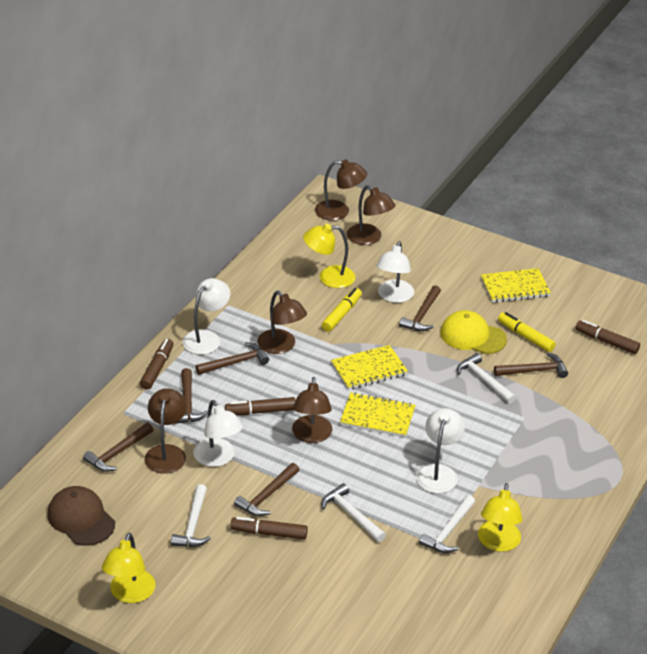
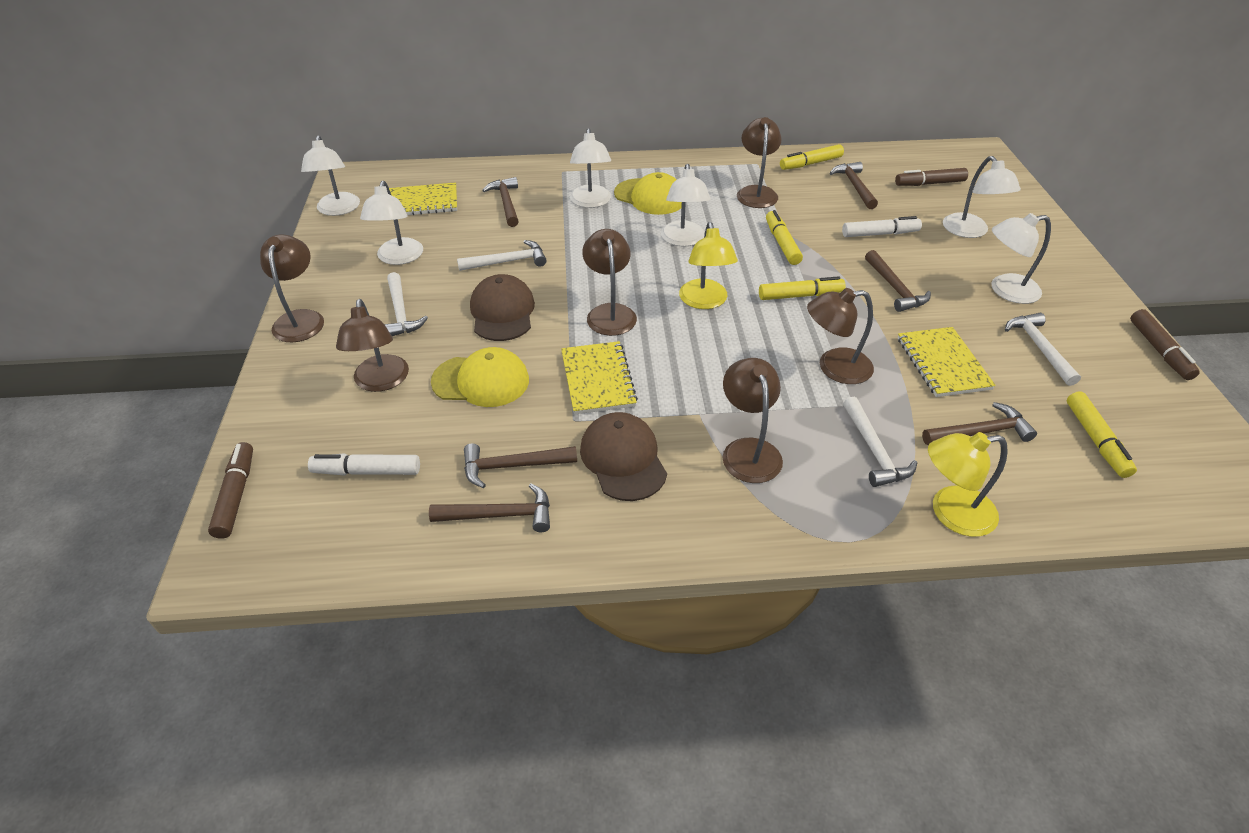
brown cap: [47,486,115,546] = 1 -> [470,274,535,341] [580,412,667,501] = 2
brown lamp: [145,388,187,474] [257,291,307,354] [292,377,332,443] [315,160,367,221] [347,185,395,245] = 5 -> [260,234,324,342] [336,299,409,392] [582,229,637,336] [722,358,783,483] [737,117,782,208] [807,288,874,384] = 6
brown marker: [140,339,174,390] [225,397,296,415] [230,517,308,540] [576,320,640,354] = 4 -> [208,442,253,539] [895,168,968,186] [1130,309,1200,380] = 3
white lamp: [182,278,230,355] [193,400,243,467] [376,241,414,303] [416,408,465,494] = 4 -> [301,135,360,216] [360,181,423,265] [570,128,611,208] [661,164,711,247] [943,156,1021,238] [991,213,1051,304] = 6
white marker: none = 0 -> [308,453,420,476] [842,216,922,237] = 2
yellow cap: [440,310,507,354] = 1 -> [431,347,529,407] [614,172,682,215] = 2
yellow lamp: [102,533,156,603] [303,224,356,288] [478,483,523,552] = 3 -> [679,222,738,309] [928,432,1008,537] = 2
yellow marker: [322,288,362,332] [498,312,556,352] = 2 -> [759,276,846,300] [766,210,803,265] [780,144,844,170] [1067,391,1137,478] = 4

